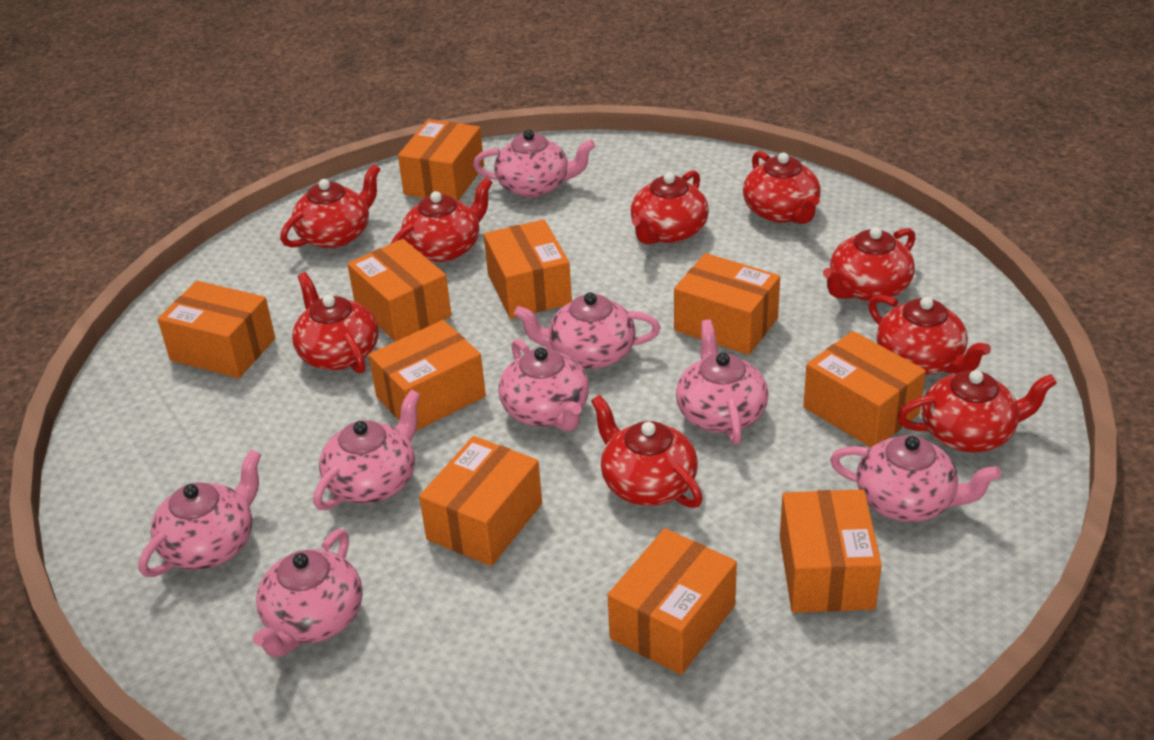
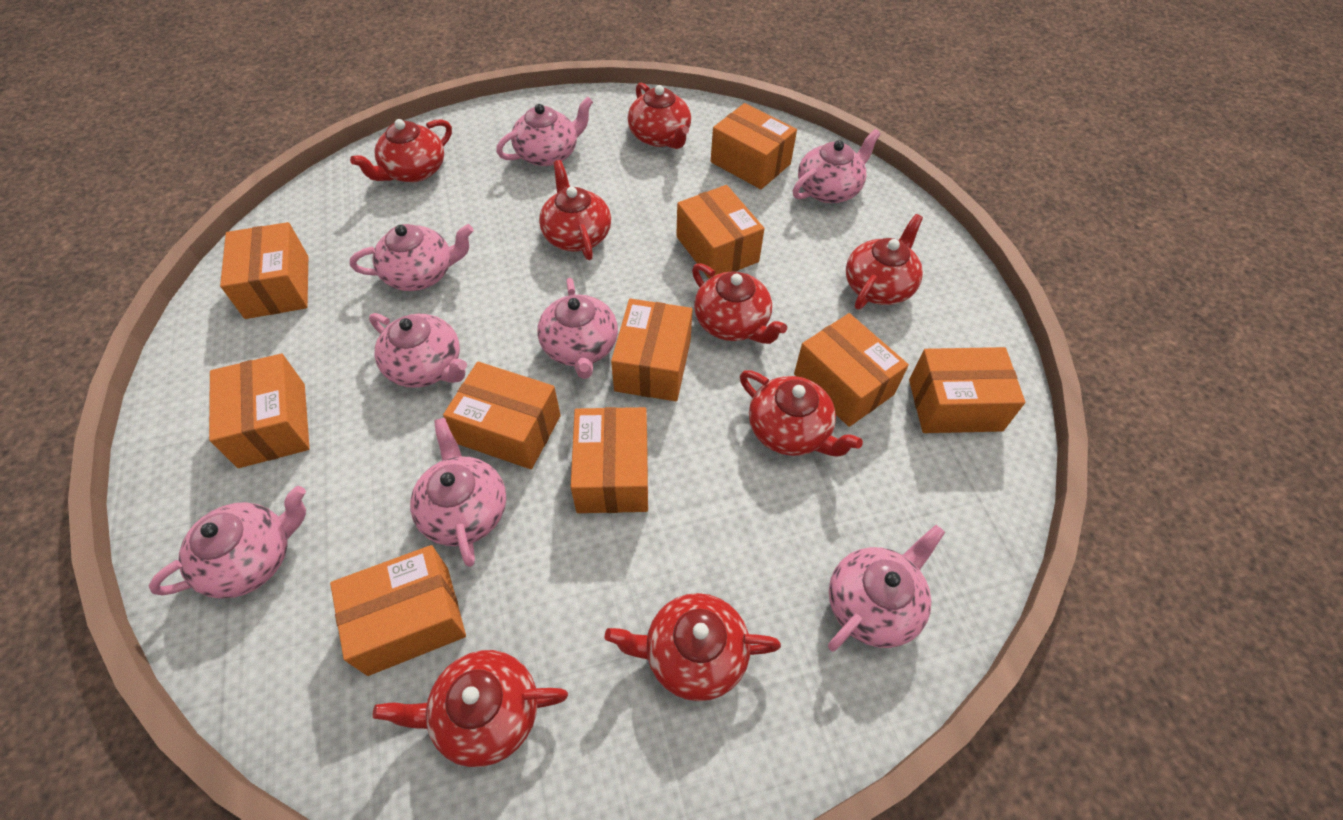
red teapot: [280,164,380,249] [292,272,379,374] [390,177,493,262] [591,395,703,508] [631,170,709,244] [743,151,821,224] [823,227,916,302] [868,295,991,375] [897,370,1057,452] = 9 -> [350,119,452,182] [373,650,568,767] [539,160,611,260] [605,593,781,701] [628,83,691,149] [692,263,787,344] [740,371,863,457] [846,214,923,309] = 8

